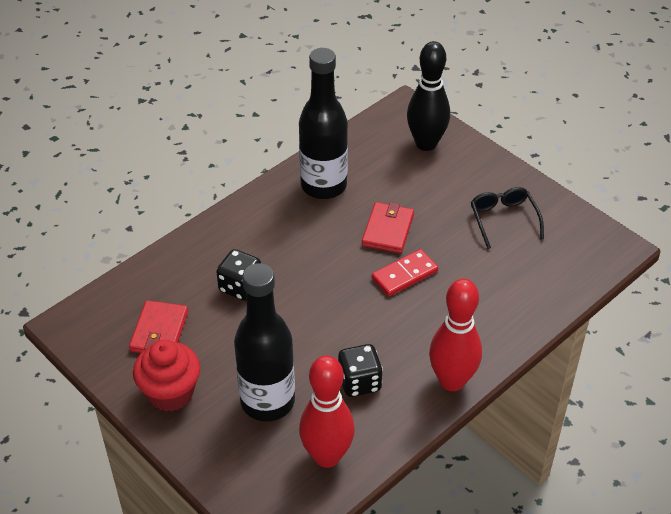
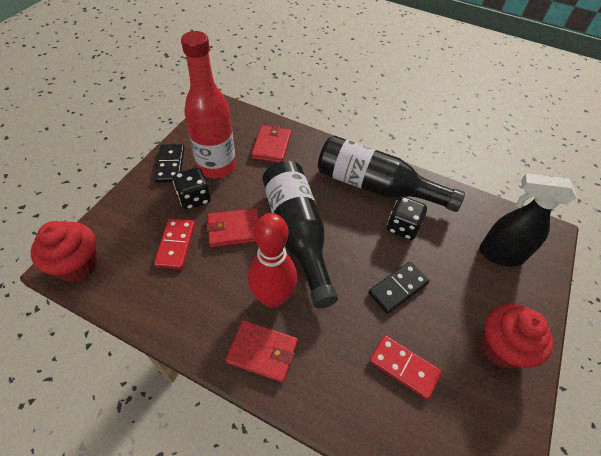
black bowling pin: [407,41,450,151] = 1 -> none = 0
black domino: none = 0 -> [154,144,185,182] [368,262,429,314] = 2
black glasses: [471,187,544,249] = 1 -> none = 0
black spray bottle: none = 0 -> [479,173,577,267] = 1
red bottle: none = 0 -> [181,31,236,178] = 1
red bowling pin: [299,355,355,468] [429,279,482,391] = 2 -> [248,213,297,308] = 1
red cupcake: [133,340,201,412] = 1 -> [31,221,98,282] [481,304,553,368] = 2
red domino: [372,249,438,296] = 1 -> [154,219,195,269] [369,335,442,399] = 2
red wallet: [129,300,188,353] [362,202,414,253] = 2 -> [206,208,259,247] [225,320,298,383] [251,125,291,162] = 3

